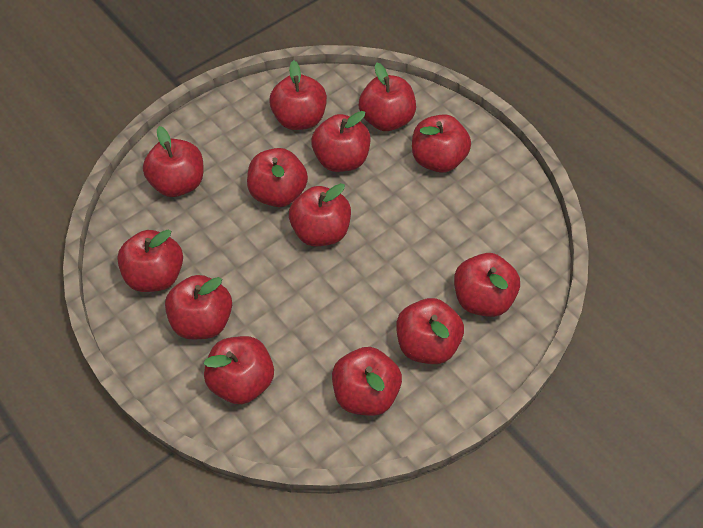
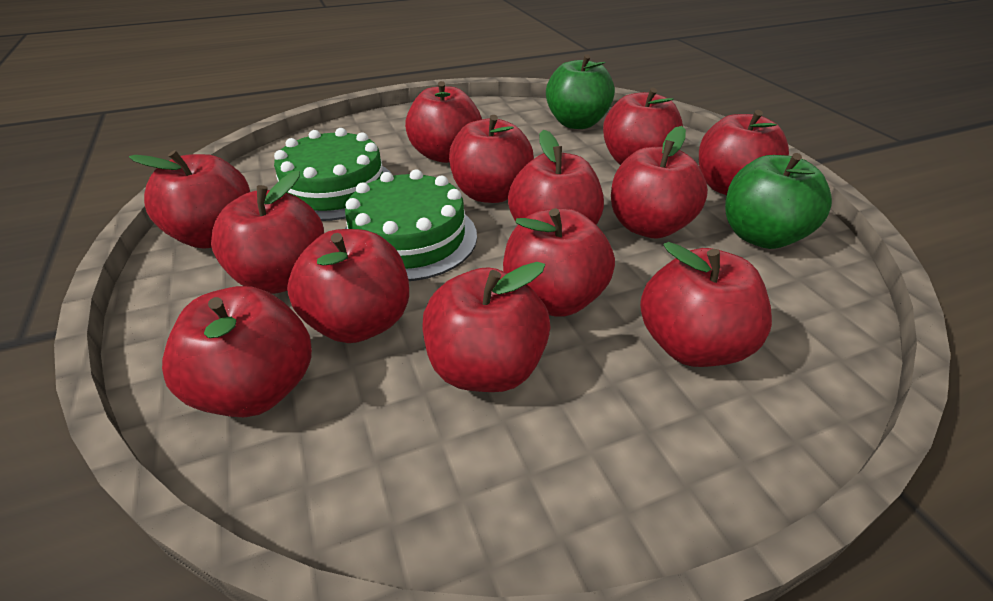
green apple: none = 0 -> [546,54,615,129] [725,153,832,249] = 2
green cake: none = 0 -> [274,128,392,221] [345,169,477,281] = 2

